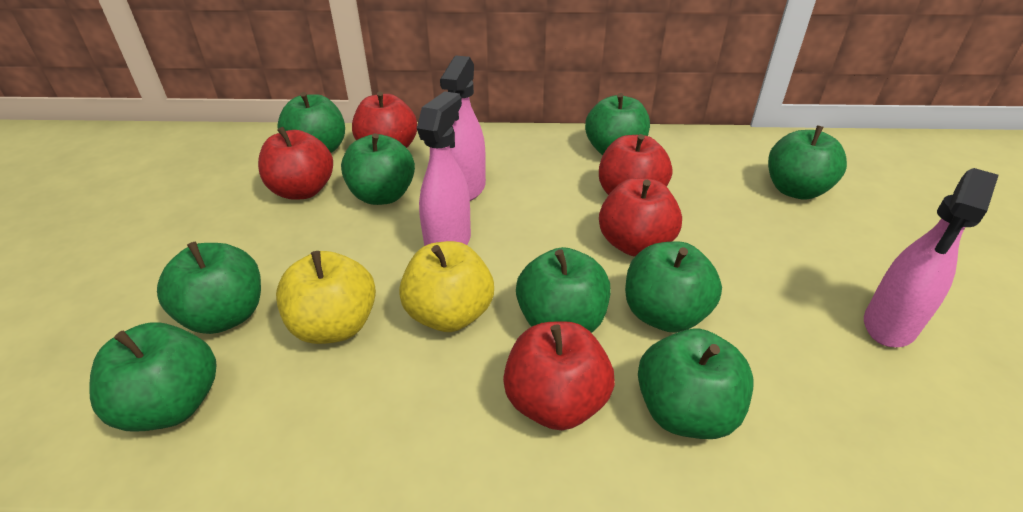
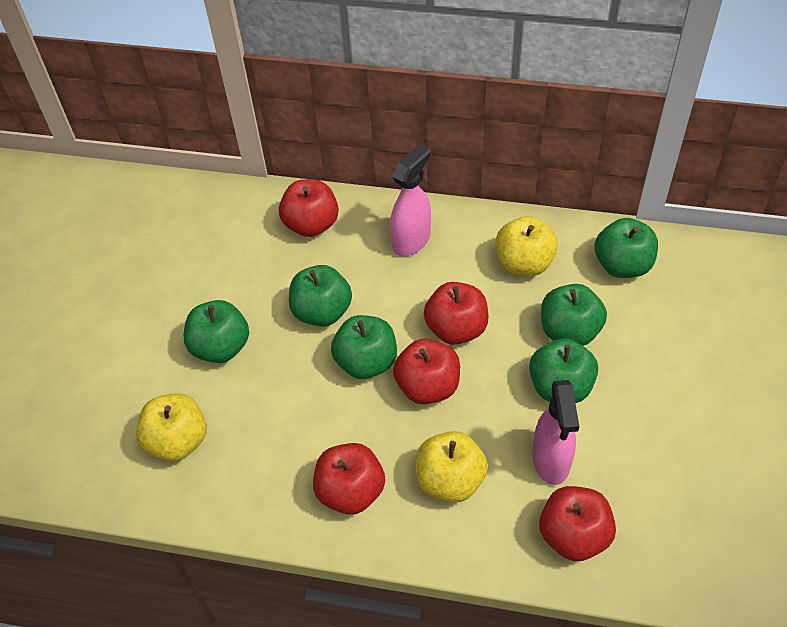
green apple: [89,322,217,431] [157,242,261,334] [277,92,345,153] [341,133,415,205] [516,247,610,333] [585,93,650,155] [625,241,722,333] [638,329,754,439] [768,125,847,200] = 9 -> [184,300,249,363] [289,265,352,327] [331,315,397,379] [529,338,598,403] [541,284,607,346] [595,218,658,278] = 6
pink spray bottle: [417,91,471,246] [440,56,486,201] [864,168,999,347] = 3 -> [390,143,431,256] [532,380,579,485] = 2
yellow apple: [276,251,376,344] [399,241,494,332] = 2 -> [136,393,207,462] [416,431,488,503] [496,216,558,276] = 3

